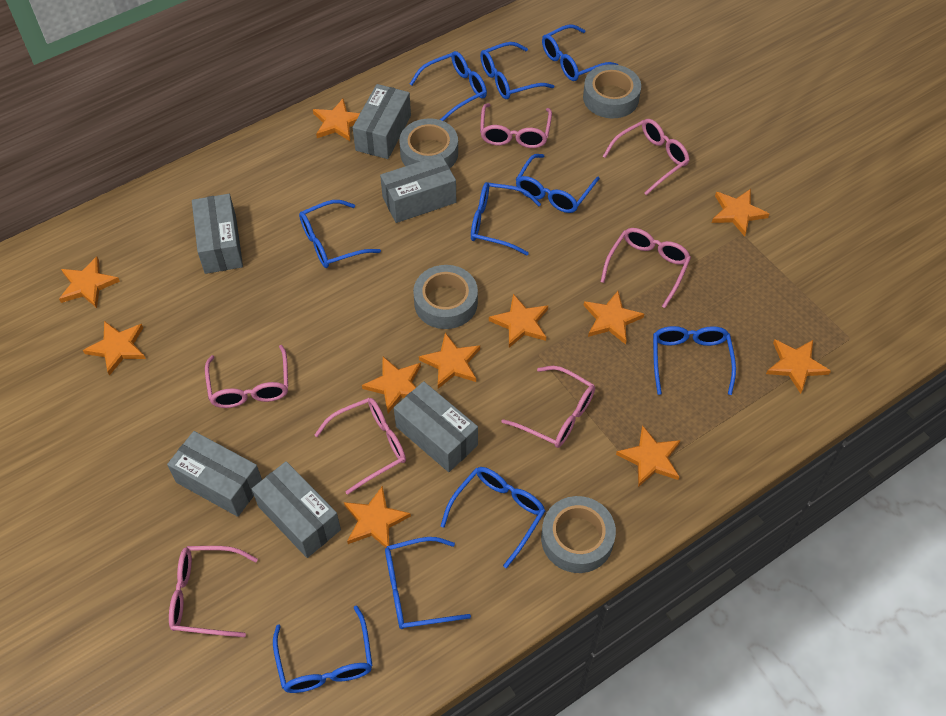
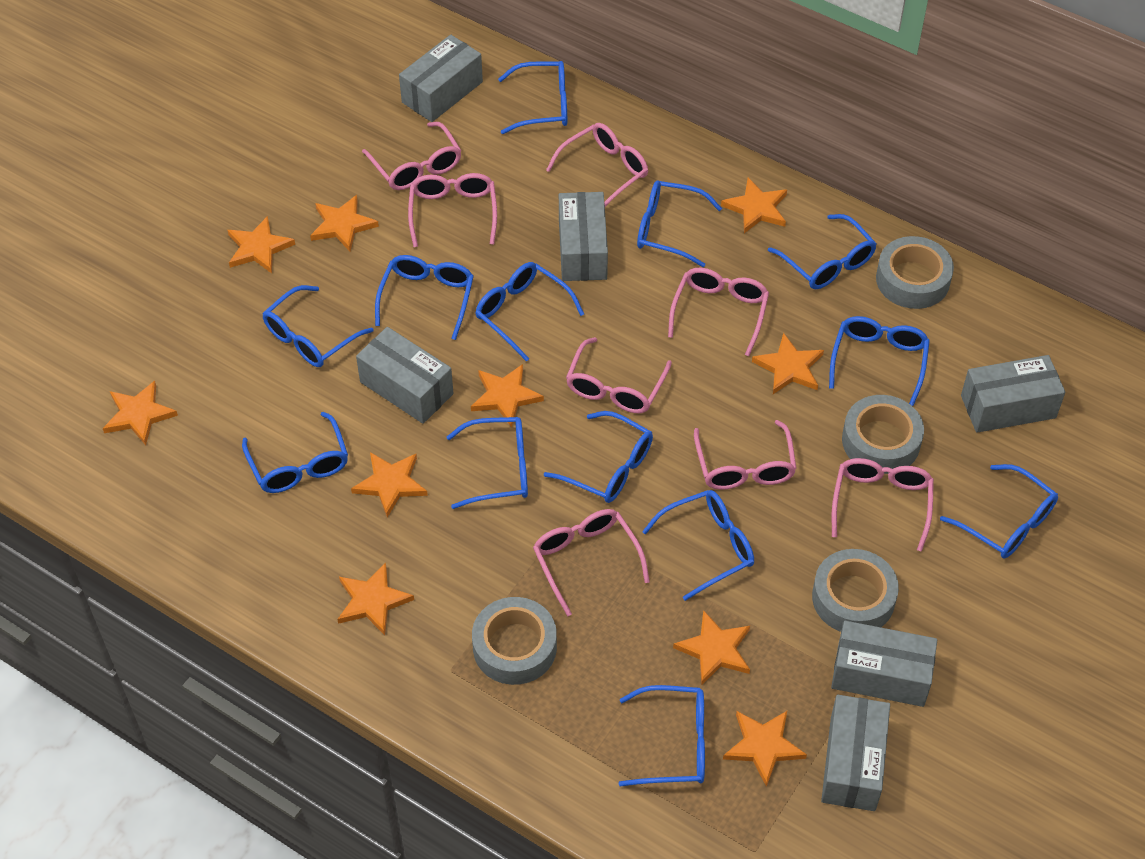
blue glasses: [273,605,373,693] [299,200,381,268] [385,537,471,629] [410,51,487,121] [441,467,545,568] [471,182,541,255] [480,42,554,99] [516,154,600,213] [542,25,618,81] [653,326,736,395] = 10 -> [242,412,348,493] [262,285,374,367] [375,255,474,340] [447,417,528,509] [475,262,584,362] [498,61,567,134] [544,411,653,503] [619,685,705,787] [637,180,722,267] [642,490,754,601] [768,214,877,289] [829,316,930,406] [940,464,1058,559] = 13
orange star: [59,256,120,308] [83,321,146,376] [313,99,360,141] [344,486,411,548] [362,357,421,413] [419,333,480,389] [489,294,548,348] [584,291,644,344] [616,425,681,487] [712,189,769,237] [766,339,831,394] = 11 -> [103,381,178,445] [227,216,295,273] [310,195,379,251] [337,562,414,635] [351,452,428,517] [471,364,544,428] [673,610,750,685] [721,178,787,233] [723,711,807,787] [752,333,824,394] = 10
pink glasses: [169,546,258,637] [205,345,288,408] [315,398,406,495] [480,103,552,148] [501,366,595,448] [600,228,691,308] [603,119,690,195] = 7 -> [362,122,462,190] [408,173,497,247] [533,509,650,616] [546,123,648,207] [566,337,672,413] [668,268,769,356] [694,420,797,490] [832,458,934,552] = 8

